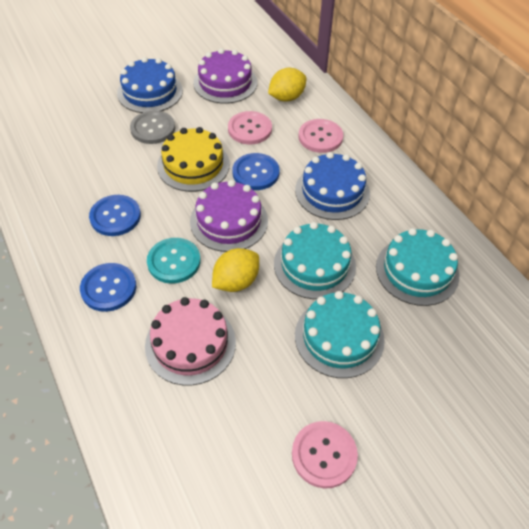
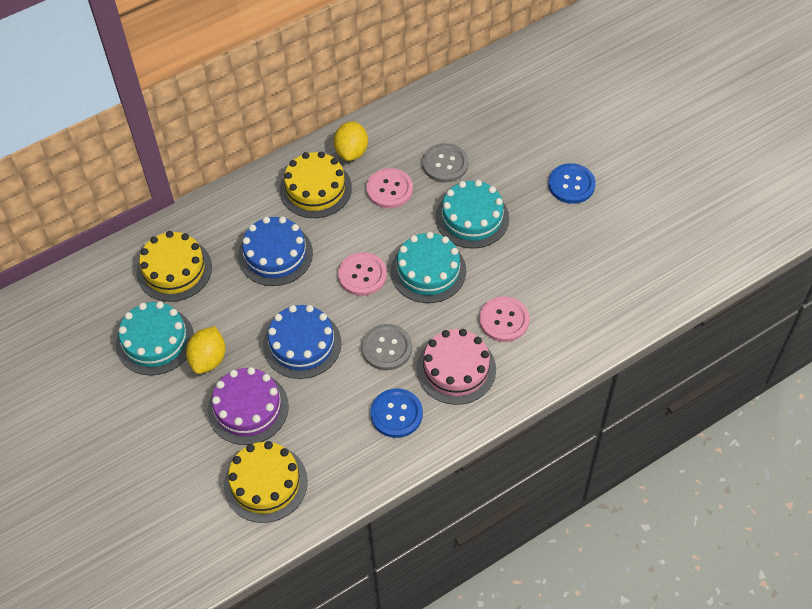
blue button: [80,263,136,312] [89,195,141,236] [233,153,280,190] = 3 -> [370,389,423,438] [548,163,596,204] = 2
grey button: [130,111,175,144] = 1 -> [361,324,412,370] [422,143,469,183] = 2
purple cake: [190,180,268,252] [193,48,257,104] = 2 -> [208,367,289,445] = 1
turquoise button: [147,238,200,284] = 1 -> none = 0
yellow cake: [157,127,230,192] = 1 -> [136,231,212,302] [224,441,308,523] [280,151,352,218] = 3

